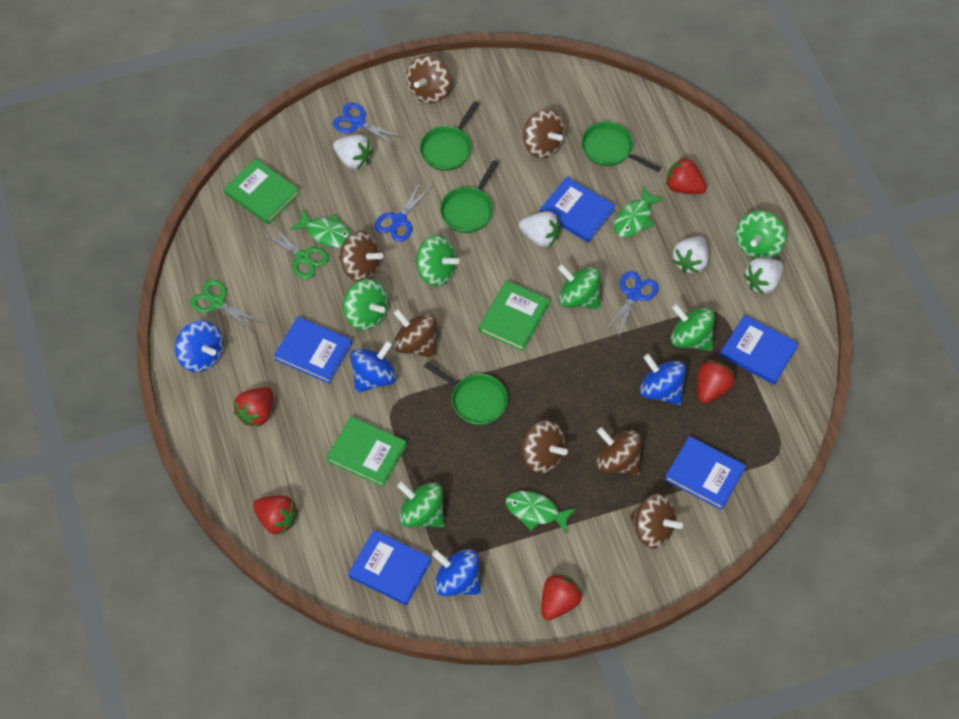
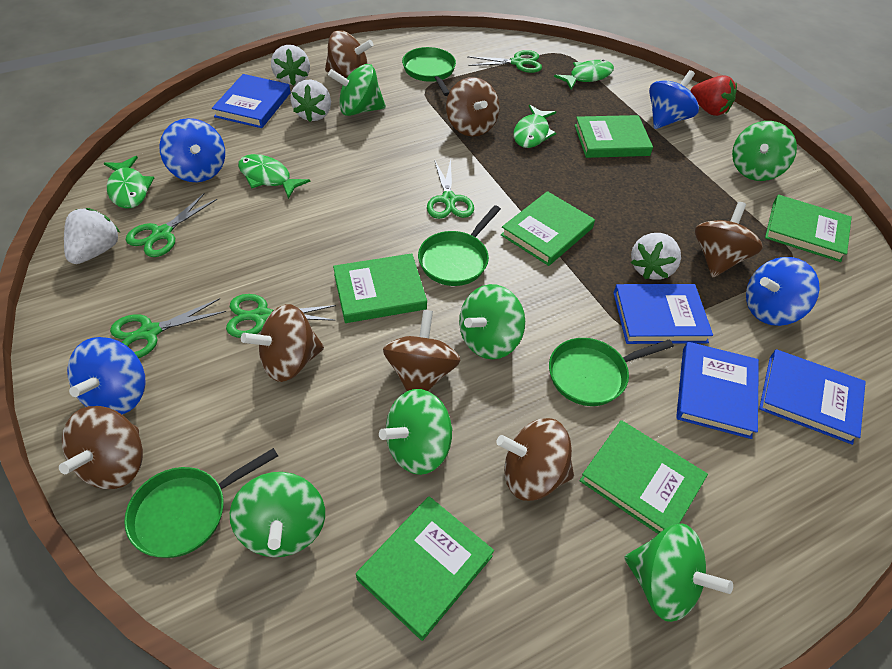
blue book: [274,317,352,383] [348,530,431,606] [540,177,615,243] [665,436,746,510] [720,315,799,385] = 5 -> [212,74,291,128] [613,284,713,344] [676,342,759,439] [759,349,866,445] = 4
blue scissors: [333,103,404,147] [375,181,432,242] [606,271,658,338] = 3 -> none = 0
green book: [224,158,300,224] [326,416,407,487] [479,280,550,351] = 3 -> [333,253,427,323] [356,496,494,641] [501,191,595,266] [575,115,653,158] [580,420,708,534] [765,195,852,262] = 6
green fish: [290,209,352,248] [506,491,576,534] [614,186,664,237] = 3 -> [104,156,154,209] [238,154,310,199] [513,105,556,148] [554,59,614,90] = 4
green scissors: [190,280,262,332] [262,225,329,279] = 2 -> [110,298,226,358] [126,193,217,257] [226,294,336,338] [427,159,474,219] [467,50,542,73] = 5
red strawberry: [234,387,273,427] [253,495,298,535] [541,573,582,620] [666,157,707,194] [697,360,735,404] = 5 -> [690,75,737,116] = 1

